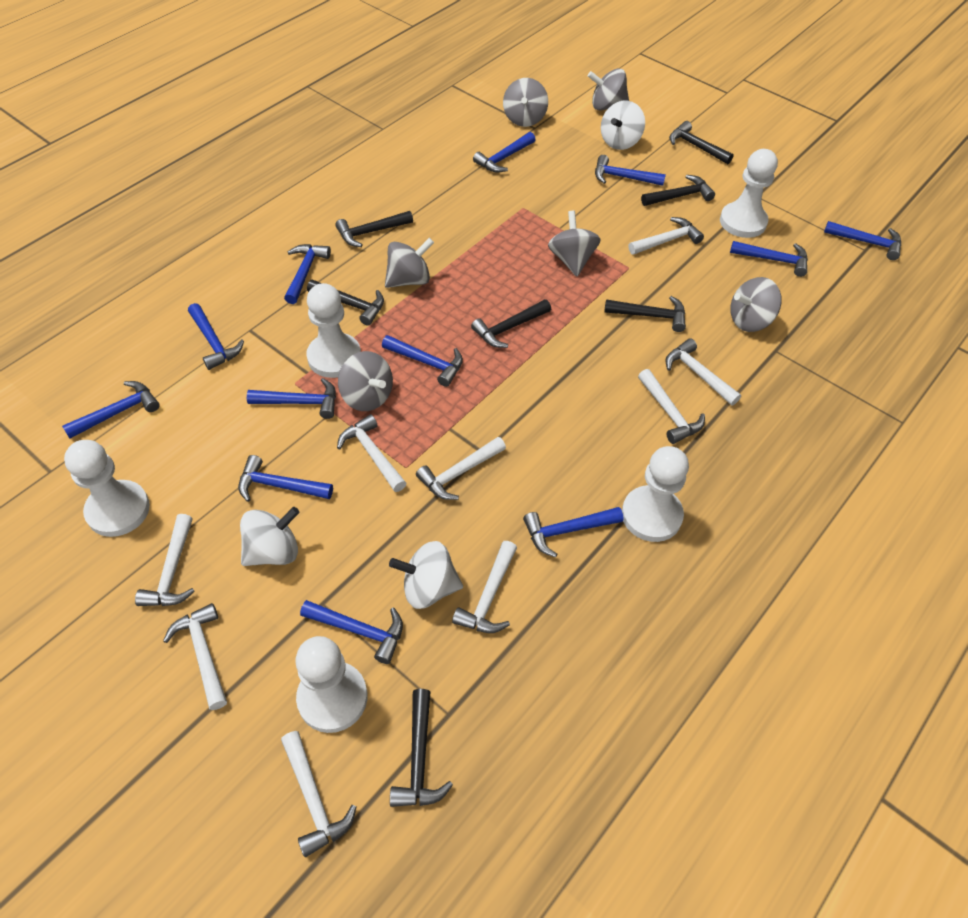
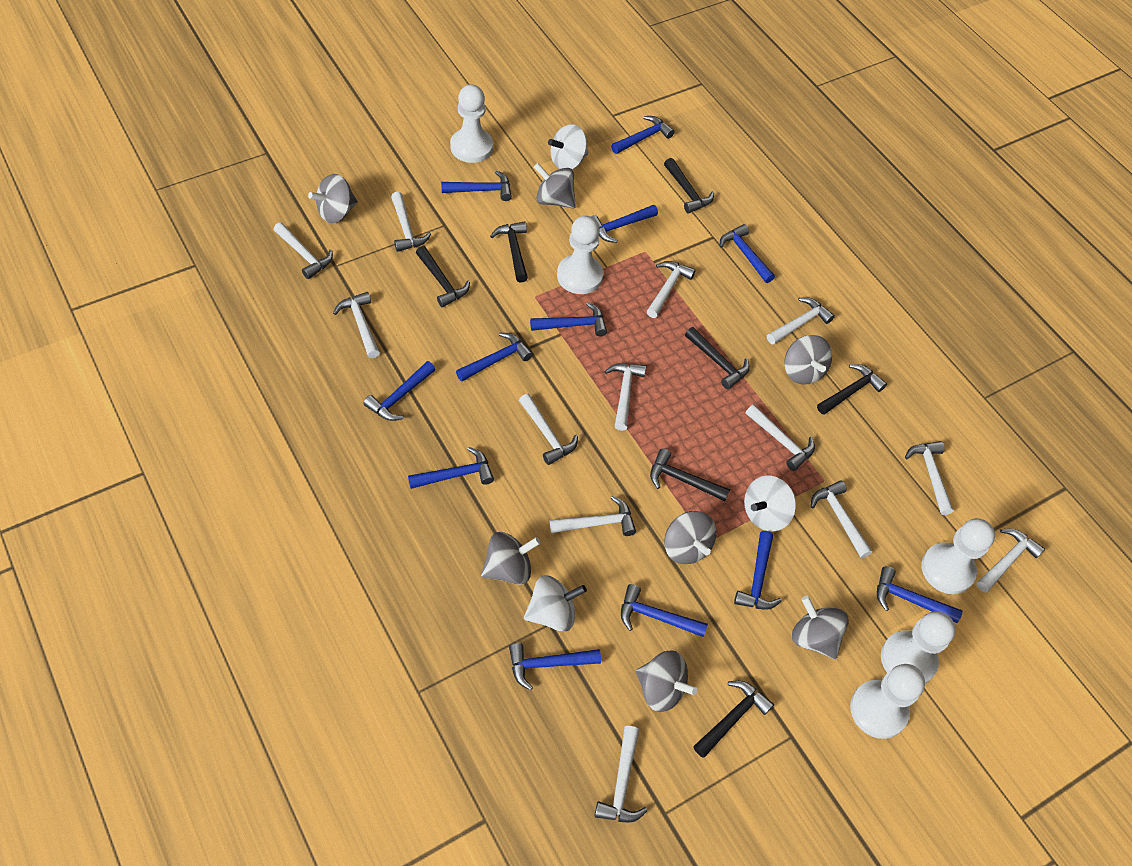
grey spinning top: [338,351,393,411] [385,238,434,288] [503,78,548,127] [548,211,601,277] [588,68,629,111] [730,277,782,332] = 6 -> [308,174,358,223] [481,532,540,585] [534,163,576,208] [636,650,697,712] [664,511,716,564] [784,335,832,385] [792,596,848,659] = 7
white hammer: [135,514,195,606] [163,603,227,710] [281,731,356,857] [337,414,406,492] [416,437,506,500] [452,541,517,633] [628,217,704,255] [638,369,705,444] [665,338,741,405] = 9 -> [274,222,333,279] [333,292,380,358] [391,192,431,252] [519,394,578,465] [550,496,636,536] [595,726,647,822] [604,363,646,431] [647,261,696,318] [746,404,815,471] [767,298,835,345] [811,480,872,558] [905,441,954,515] [977,528,1045,593] = 13

